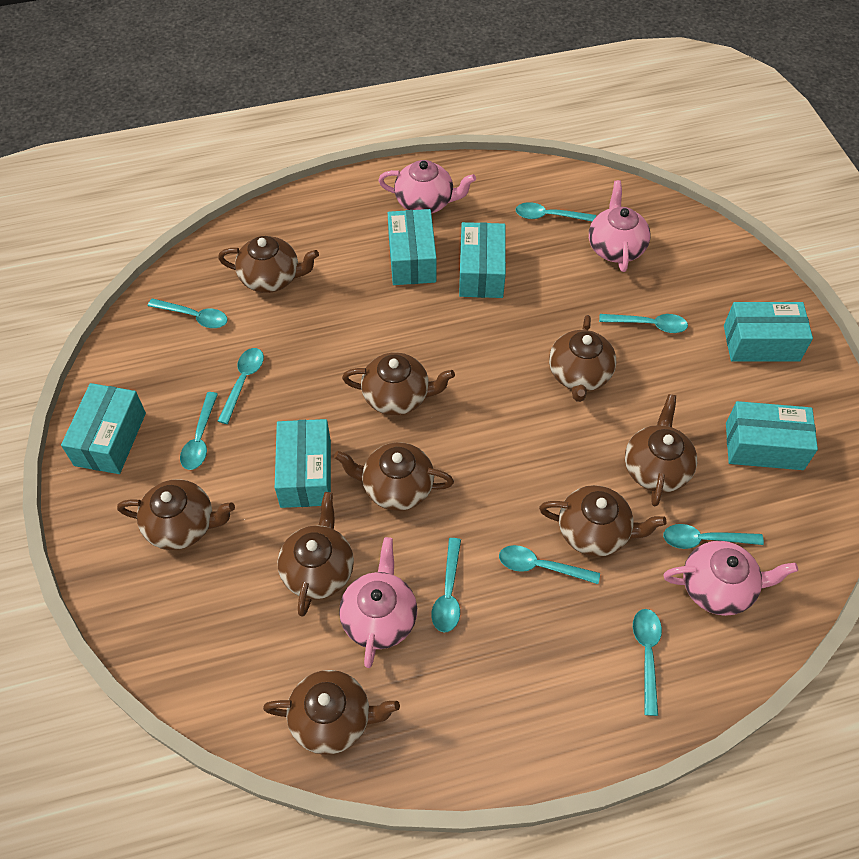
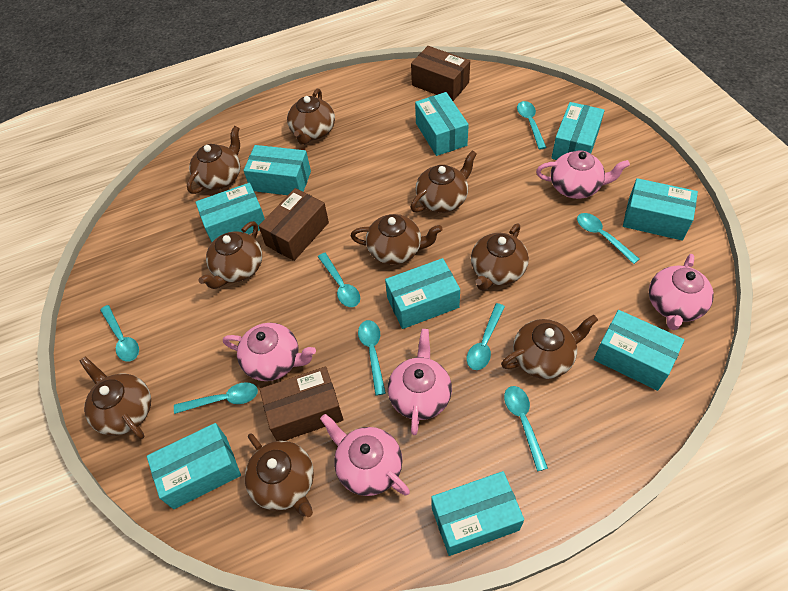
brown box: none = 0 -> [259,188,329,261] [260,367,343,441] [411,46,470,101] = 3
pink teapot: [339,537,417,668] [378,160,476,214] [589,180,650,272] [663,540,798,616] = 4 -> [223,323,316,381] [320,414,410,496] [388,329,452,435] [536,150,630,199] [649,254,714,330] = 5
turquoise box: [61,383,146,474] [275,419,331,508] [388,209,437,285] [459,222,506,298] [724,302,813,362] [726,401,818,470] = 6 -> [147,423,241,509] [195,183,265,242] [243,145,311,195] [385,258,460,329] [415,92,469,156] [431,471,524,556] [551,102,605,160] [594,310,685,391] [623,178,698,241] = 9
turquoise spoon: [148,298,228,328] [180,392,218,470] [218,348,264,424] [431,538,461,632] [499,545,600,584] [515,202,596,221] [599,314,688,333] [633,609,662,716] [663,524,764,549] = 9 -> [100,305,139,362] [174,382,258,414] [318,253,360,307] [358,320,386,396] [467,303,505,370] [504,386,548,471] [517,101,547,149] [577,213,639,264] = 8

